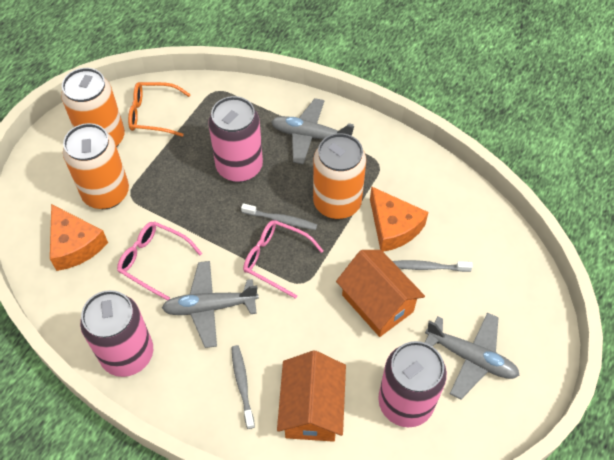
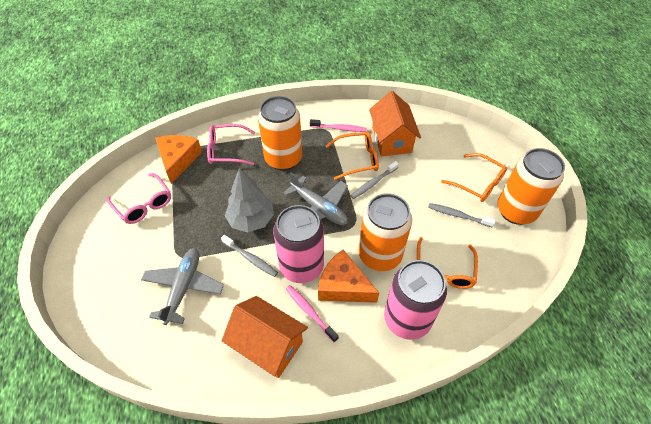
grey plane: [162,261,259,348] [271,98,354,164] [424,312,520,399] = 3 -> [141,248,224,325] [283,172,348,225] = 2
grey tree: none = 0 -> [225,168,274,232] = 1
orange glasses: [128,82,191,137] = 1 -> [326,132,379,180] [417,237,478,289] [441,153,507,202] = 3
pink can: [80,290,153,377] [208,96,263,182] [378,341,447,427] = 3 -> [273,205,324,283] [384,260,447,340] = 2
pink toothbrush: none = 0 -> [286,285,339,342] [310,119,366,132] = 2

